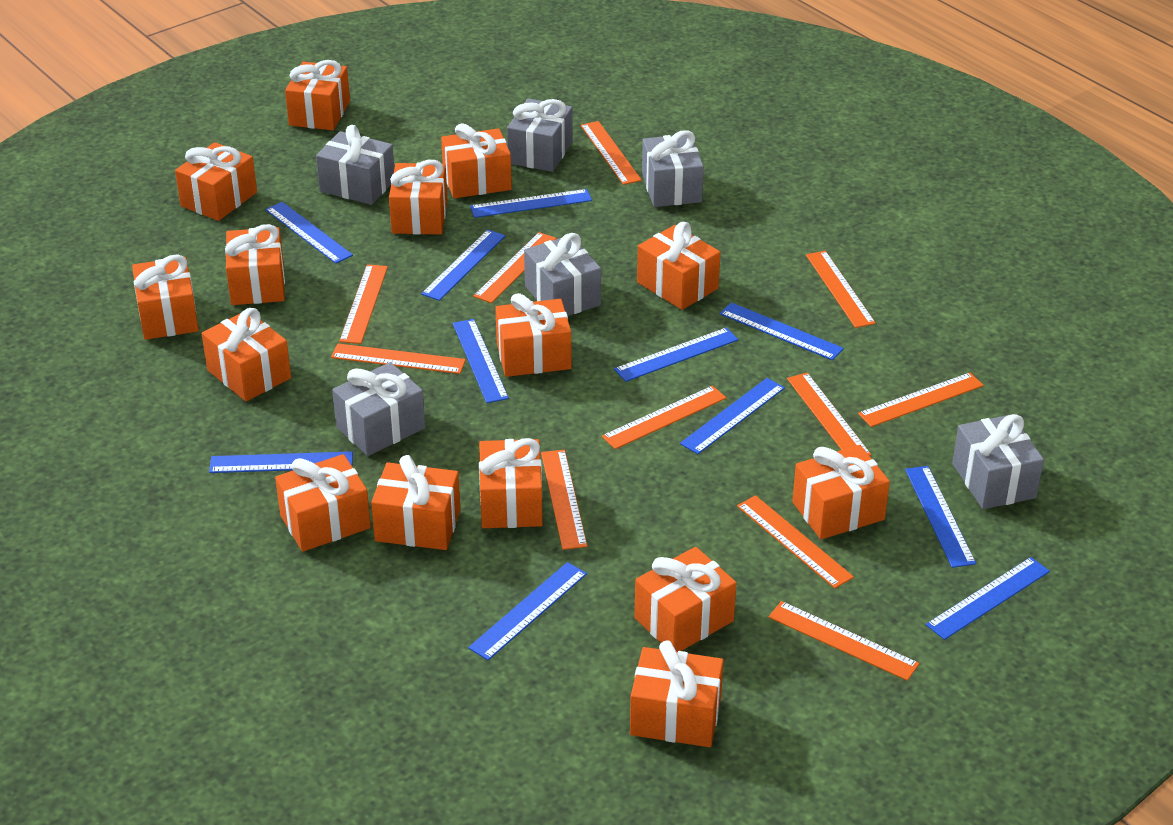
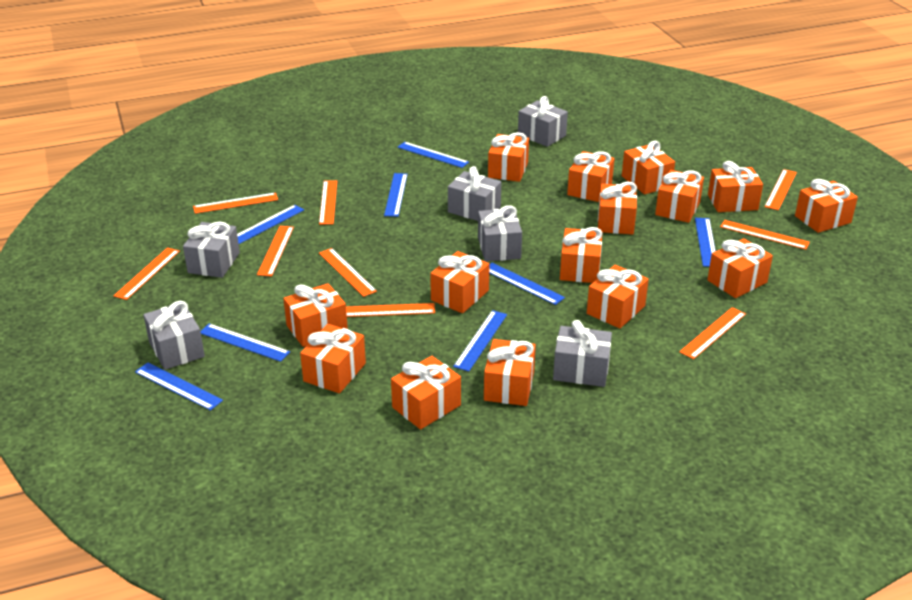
blue ruler: [209,451,353,473] [265,202,353,264] [421,230,505,301] [453,319,509,403] [468,562,587,660] [470,189,592,218] [614,328,738,382] [680,378,785,454] [720,302,844,360] [905,466,976,568] [926,557,1050,640] = 11 -> [135,362,223,411] [200,323,290,362] [237,205,304,244] [384,173,408,217] [397,142,469,168] [453,310,507,372] [489,263,565,305] [695,218,716,267] = 8
orange ruler: [331,343,466,374] [339,264,388,344] [473,232,557,303] [541,450,587,550] [581,121,642,185] [602,386,726,449] [737,495,854,588] [769,601,920,681] [787,373,871,456] [806,251,876,328] [858,373,984,427] = 11 -> [113,247,180,300] [193,193,278,214] [257,226,294,277] [319,180,337,225] [319,248,377,297] [346,303,435,317] [679,307,746,359] [720,220,810,250] [764,169,797,210] = 9

